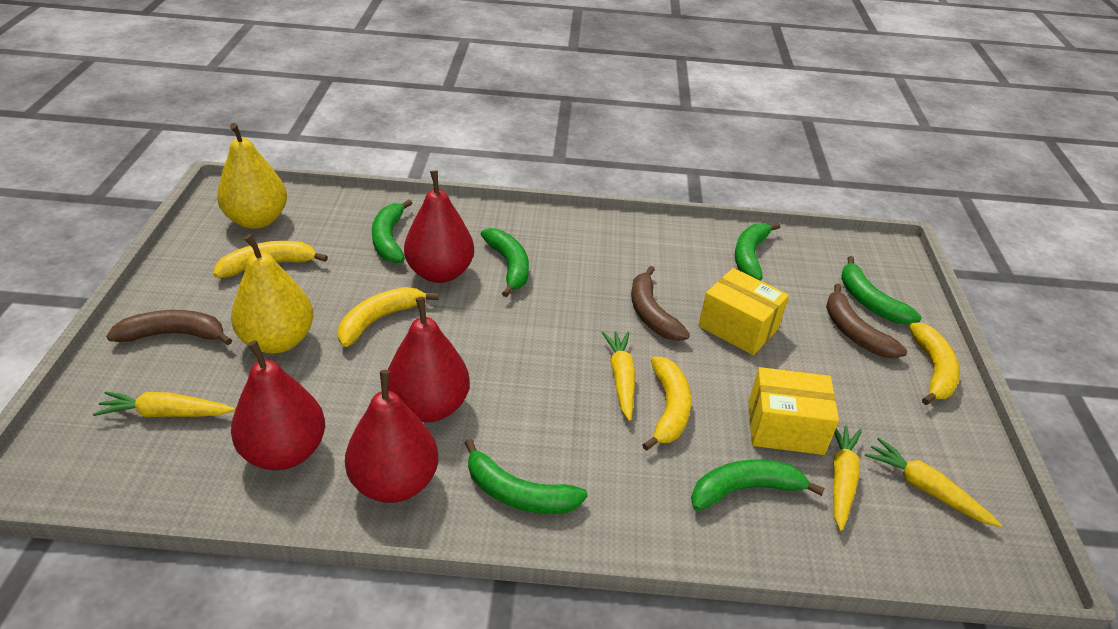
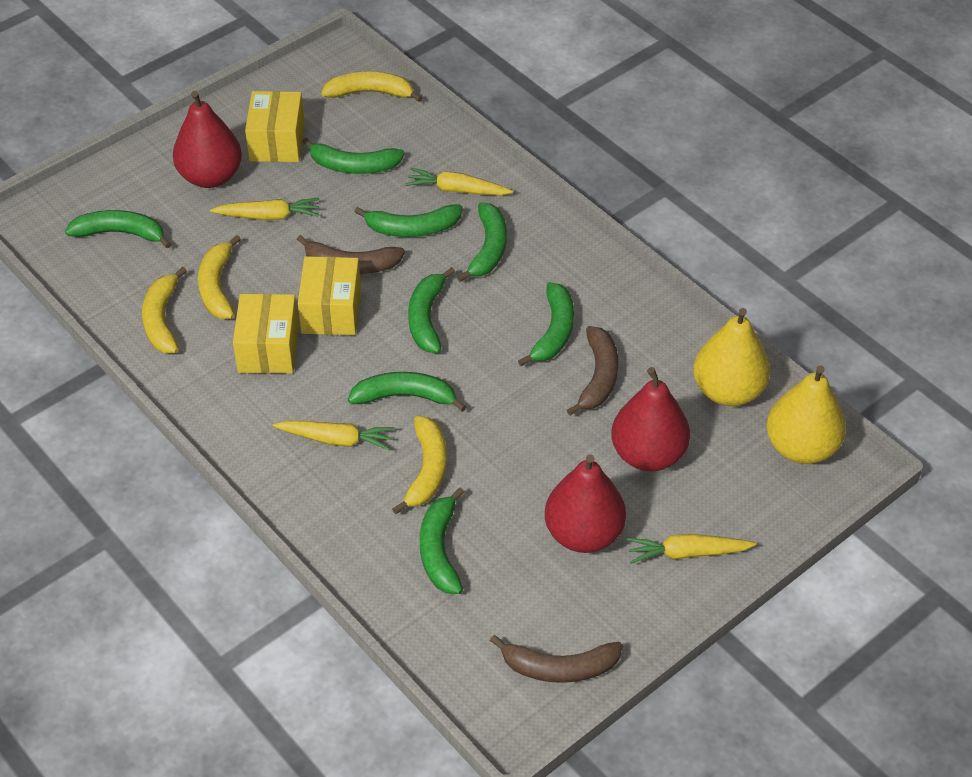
green banana: [372,199,412,263] [465,439,588,514] [481,228,529,297] [691,460,825,511] [735,223,780,280] [841,256,921,325] = 6 -> [65,210,171,249] [302,138,405,174] [348,372,467,412] [354,205,463,237] [408,267,455,353] [420,487,465,594] [457,203,507,282] [518,282,574,366] = 8
red pear: [231,340,325,470] [345,370,438,503] [388,297,470,422] [404,170,474,283] = 4 -> [173,91,242,188] [545,454,626,553] [611,367,690,471] = 3
yellow box: [699,268,789,355] [748,367,839,455] = 2 -> [233,294,299,374] [245,91,305,162] [298,256,361,335] = 3

